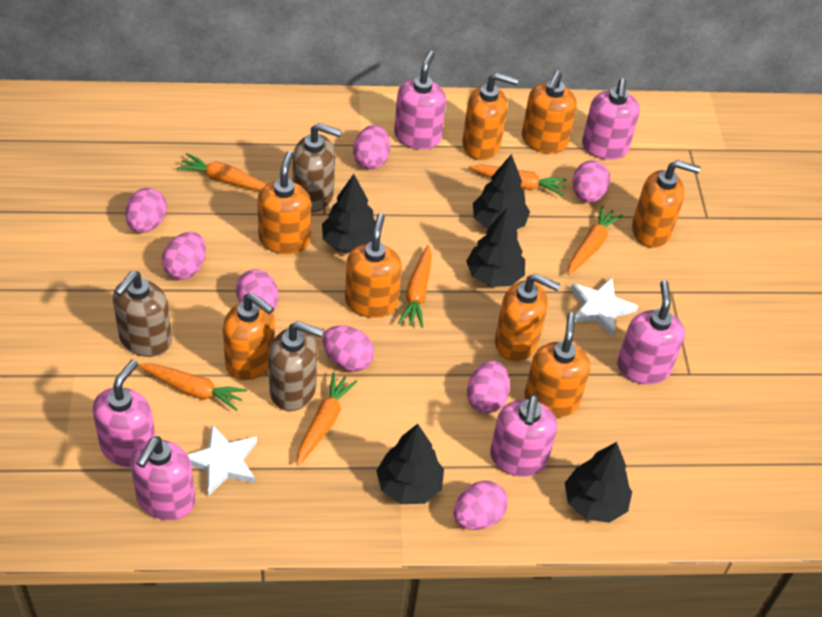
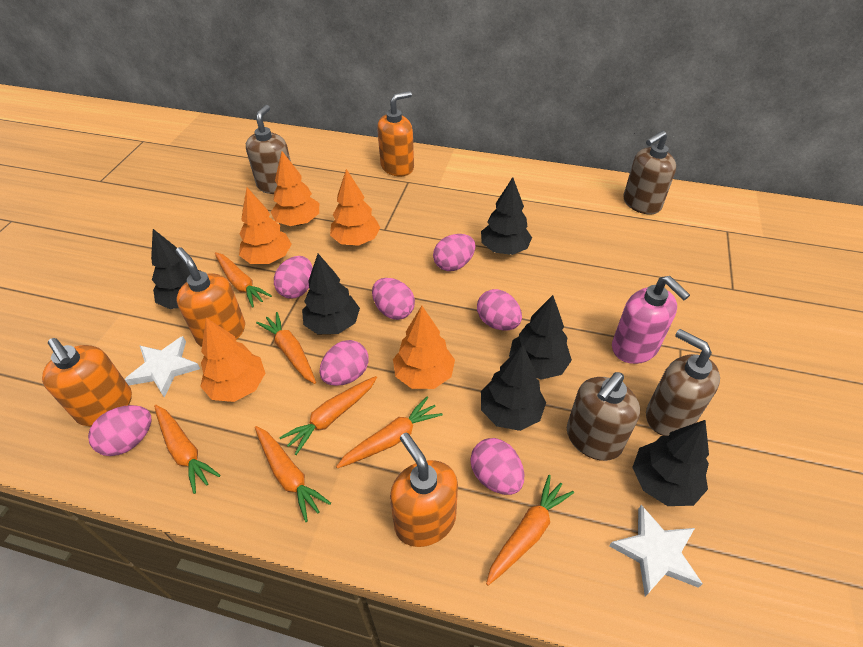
black tree: [322,174,376,253] [376,424,444,504] [466,208,525,287] [473,154,530,230] [565,442,632,523] = 5 -> [151,229,200,309] [302,254,360,334] [481,177,532,255] [481,344,546,431] [509,295,572,380] [632,420,709,506] = 6
brown soap dispenser: [113,271,172,357] [269,321,324,411] [293,123,342,212] = 3 -> [246,105,291,194] [567,372,640,461] [623,130,676,214] [646,329,720,436] = 4
orange carrot: [138,363,247,411] [177,153,267,191] [297,372,357,466] [398,245,432,328] [469,165,567,196] [568,206,623,275] = 6 -> [154,405,221,494] [215,252,272,308] [255,426,331,522] [256,312,316,384] [279,376,377,455] [336,397,443,468] [486,475,574,586] = 7
orange soap dispenser: [223,293,275,380] [257,151,311,254] [345,213,402,318] [462,72,518,160] [495,274,560,362] [522,71,577,153] [524,312,590,418] [632,160,700,248] = 8 -> [42,338,132,426] [175,247,245,347] [377,91,414,176] [390,433,458,547] = 4
orange tree: none = 0 -> [200,318,266,402] [239,188,291,264] [271,151,319,226] [330,169,380,246] [393,306,455,389] = 5
pink egg: [125,188,167,233] [162,232,206,280] [236,269,278,311] [323,326,374,372] [353,125,390,169] [454,481,508,530] [467,361,510,413] [572,160,610,203] = 8 -> [88,405,151,456] [274,256,313,299] [319,340,369,386] [372,278,415,320] [433,234,475,271] [471,438,524,495] [477,289,522,331] = 7
pink soap dispenser: [92,359,156,468] [130,436,195,520] [394,51,446,150] [490,395,557,477] [582,78,640,160] [617,280,685,384] = 6 -> [612,276,690,364] = 1

